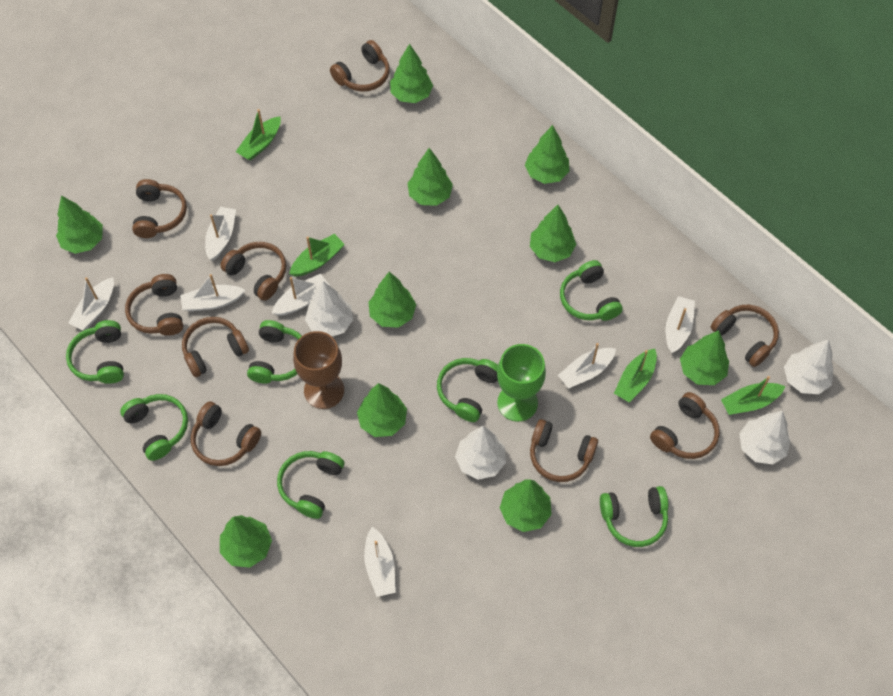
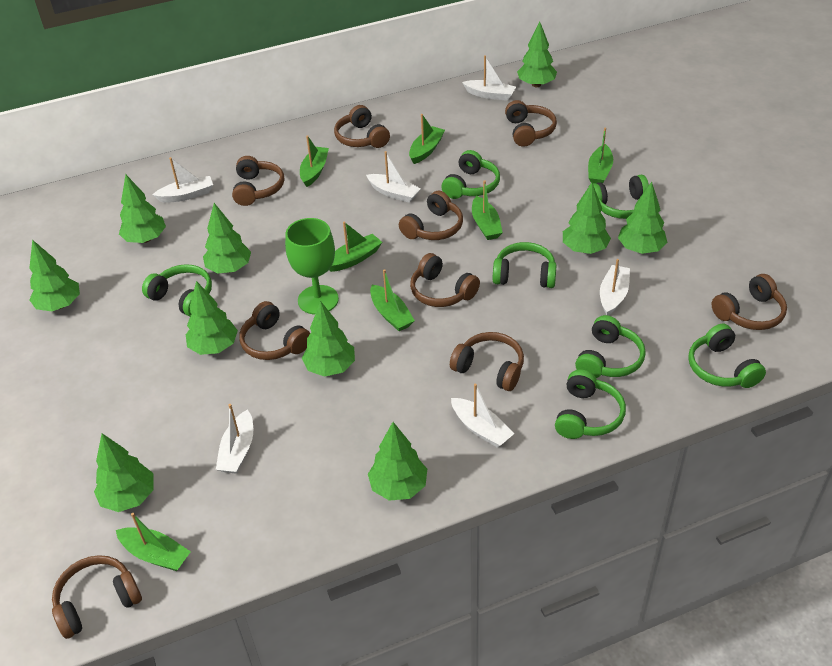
brown goblet: [293,331,344,409] = 1 -> none = 0
green boat: [236,109,281,160] [289,234,345,277] [614,349,657,402] [721,376,785,415] = 4 -> [116,513,191,571] [300,135,329,187] [329,221,382,272] [370,269,415,331] [409,114,445,164] [472,180,503,240] [588,127,613,183] = 7
white boat: [68,277,114,330] [180,274,245,311] [205,207,236,261] [272,274,330,316] [364,527,396,597] [558,343,616,389] [666,296,695,353] = 7 -> [152,157,213,203] [216,404,253,474] [366,151,421,203] [451,384,514,447] [462,55,516,101] [600,259,630,315] = 6
white tree: [305,281,353,336] [455,426,506,480] [739,411,790,464] [784,339,834,394] = 4 -> none = 0

